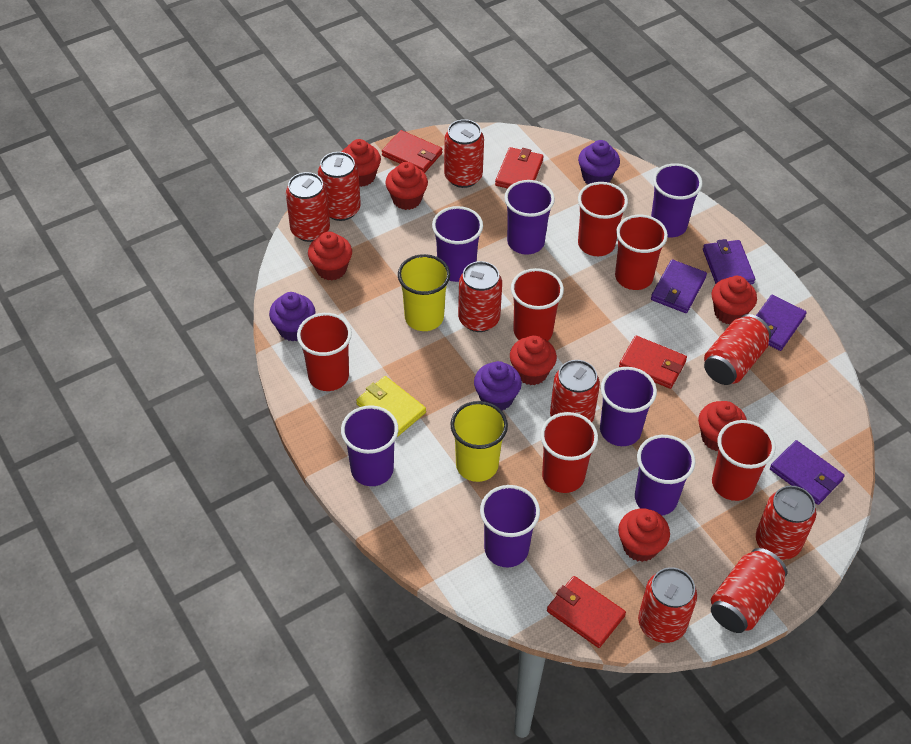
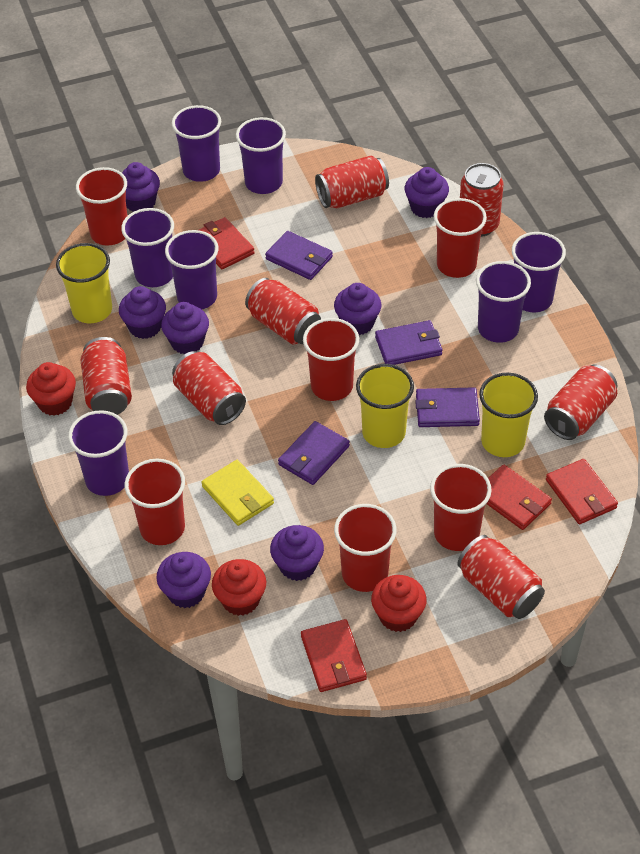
purple cupcake: [269,292,316,342] [474,361,522,410] [578,140,620,184] = 3 -> [119,286,166,339] [122,162,160,212] [156,552,211,608] [161,302,209,354] [270,525,324,581] [334,283,381,335] [405,167,449,218] = 7
red can: [286,172,330,242] [318,152,361,221] [444,119,484,188] [458,261,502,332] [550,360,600,422] [638,567,697,643] [704,314,771,385] [711,548,787,633] [756,486,816,560] = 9 -> [81,337,132,415] [172,351,246,425] [245,278,321,344] [315,155,389,208] [457,535,545,619] [460,163,504,237] [544,364,617,440] = 7
red cupcake: [308,232,352,280] [342,139,381,187] [385,162,428,210] [510,335,557,385] [618,509,670,562] [698,401,747,451] [711,276,757,324] = 7 -> [26,362,76,416] [212,559,266,616] [371,575,427,632] = 3
yellow cup: [398,254,450,331] [450,401,508,482] = 2 -> [56,243,112,323] [356,364,414,448] [479,373,538,457] = 3

